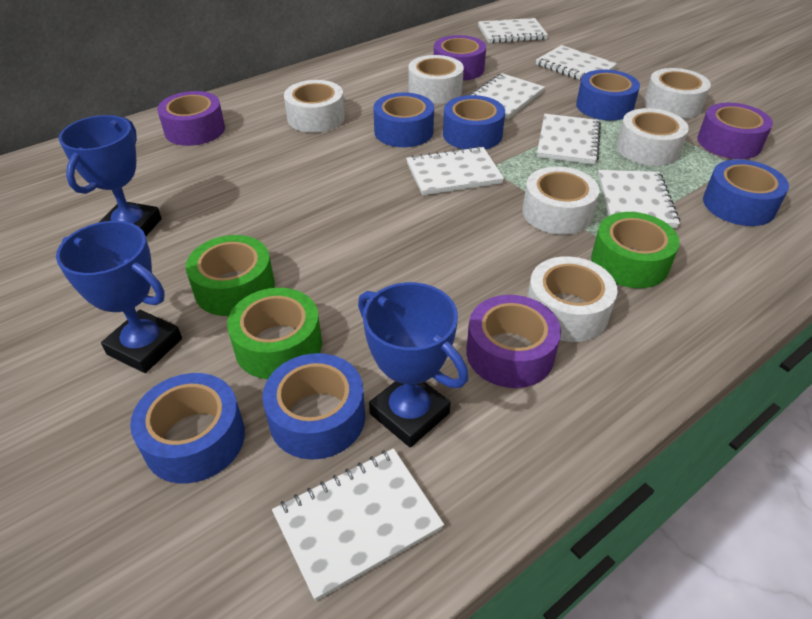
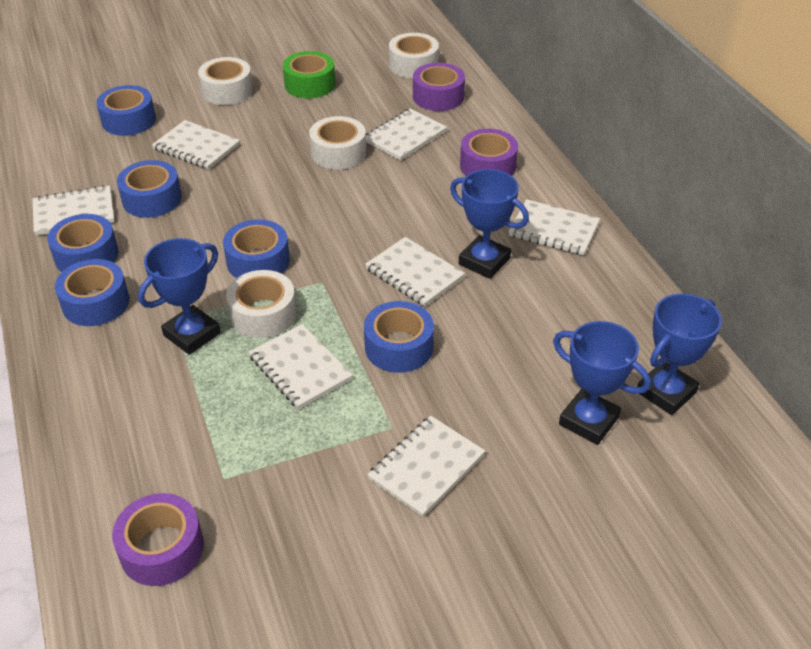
blue trophy: [56,221,182,373] [59,115,162,236] [358,282,468,447] = 3 -> [138,238,221,355] [450,169,529,279] [553,321,651,445] [637,294,722,415] = 4
green tape: [186,235,275,316] [227,288,322,379] [591,212,680,288] = 3 -> [283,51,335,99] = 1
purple tape: [157,91,225,146] [434,35,486,81] [466,295,561,388] [697,103,773,159] = 4 -> [112,493,204,586] [413,63,465,111] [460,129,518,176] = 3
white tape: [284,80,345,133] [408,55,464,104] [522,167,599,235] [527,256,617,342] [617,108,689,166] [644,68,711,119] = 6 -> [198,57,253,105] [226,270,297,338] [309,116,366,170] [389,33,439,78] = 4

